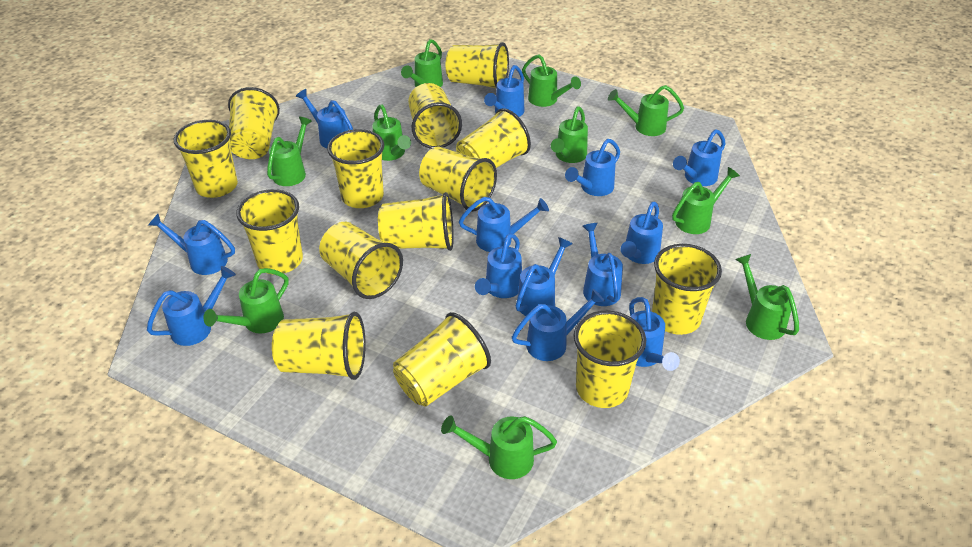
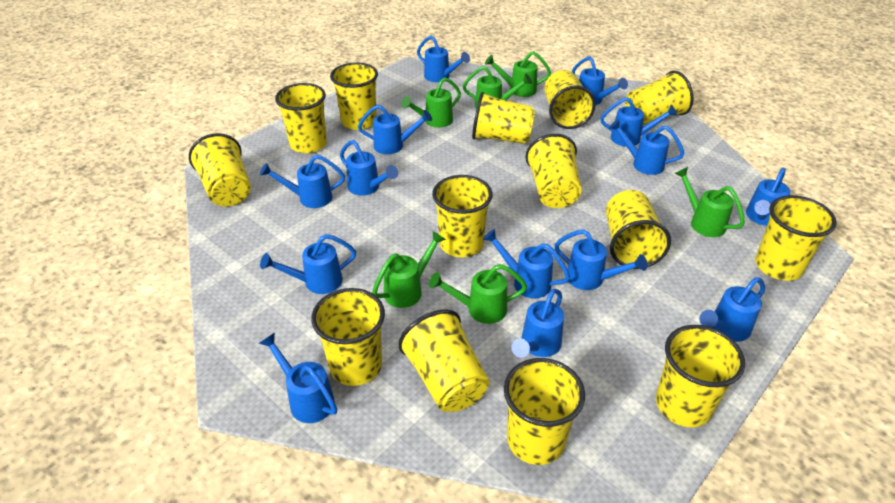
blue watering can: [147,266,236,346] [148,214,235,275] [296,89,353,148] [459,197,549,252] [475,233,522,298] [484,65,525,117] [512,289,605,361] [516,237,573,316] [565,139,620,196] [583,223,623,306] [621,201,663,264] [629,297,680,371] [673,129,726,186] = 13 -> [259,332,337,423] [260,155,345,208] [260,234,356,294] [340,140,398,196] [358,105,432,154] [417,36,470,82] [483,229,570,298] [511,289,564,358] [554,230,647,290] [572,57,628,105] [600,97,677,147] [609,119,684,175] [699,277,765,342] [746,168,791,226] = 14
green watering can: [203,268,289,334] [267,117,312,186] [372,105,411,161] [401,39,443,87] [441,416,557,479] [522,54,581,107] [551,106,588,163] [608,85,684,136] [672,167,740,234] [735,254,799,340] = 10 -> [372,231,446,308] [401,77,461,128] [429,264,527,324] [463,66,532,109] [485,51,551,97] [674,167,745,237] = 6

